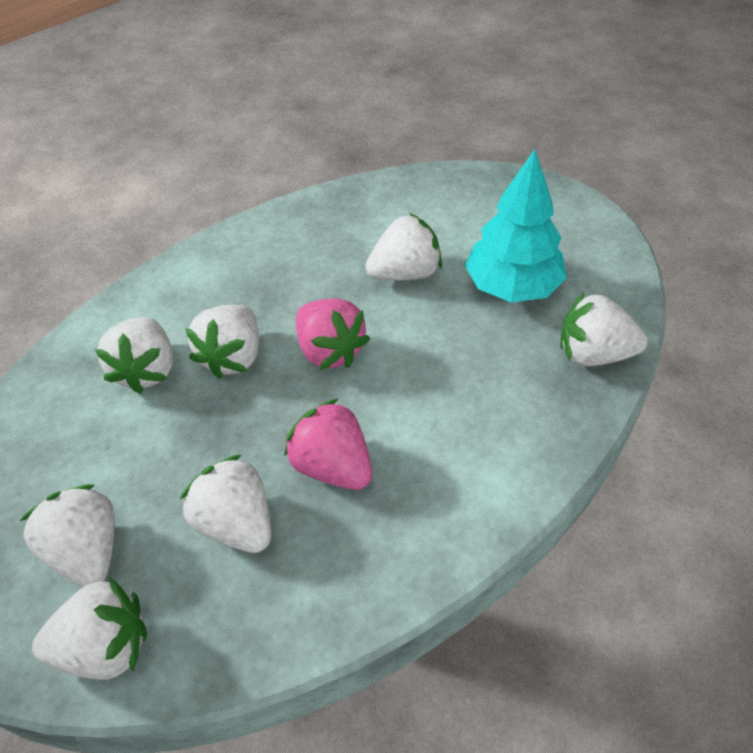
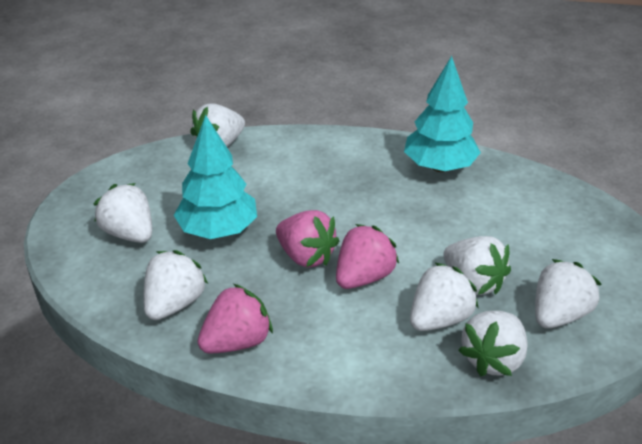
pink strawberry: [284,399,372,490] [296,299,370,369] = 2 -> [198,284,273,353] [276,210,339,268] [336,224,399,289] = 3
turquoise tree: [465,149,567,302] = 1 -> [174,115,257,239] [404,56,481,172] = 2

